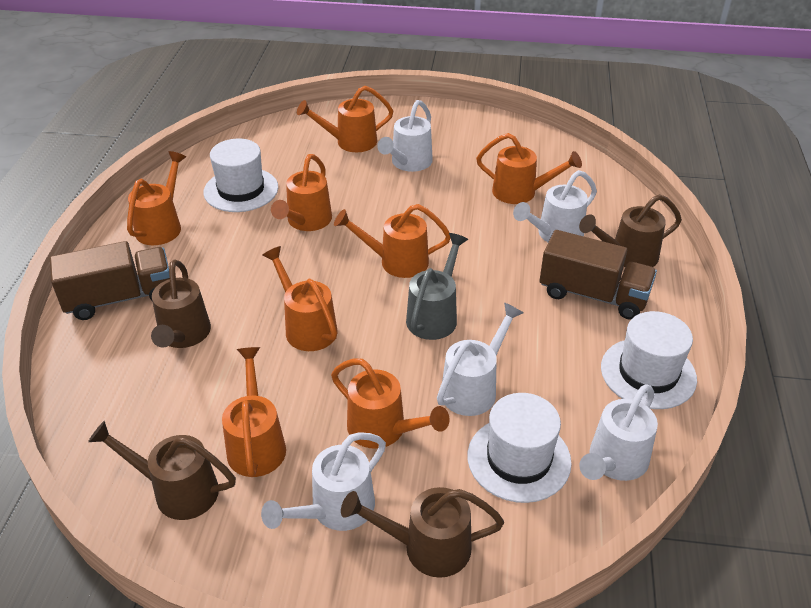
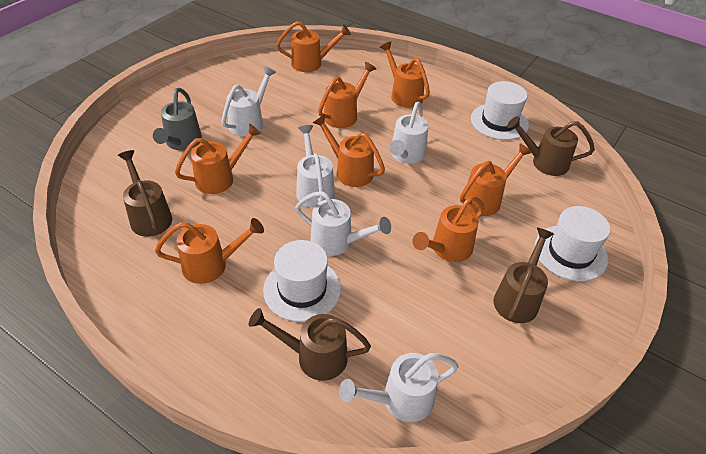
brown truck: [50,241,170,320] [540,230,657,320] = 2 -> none = 0

